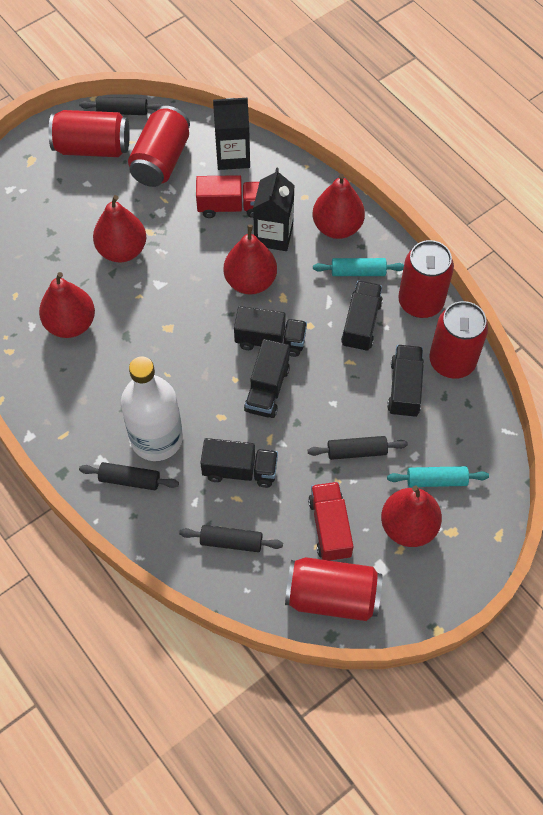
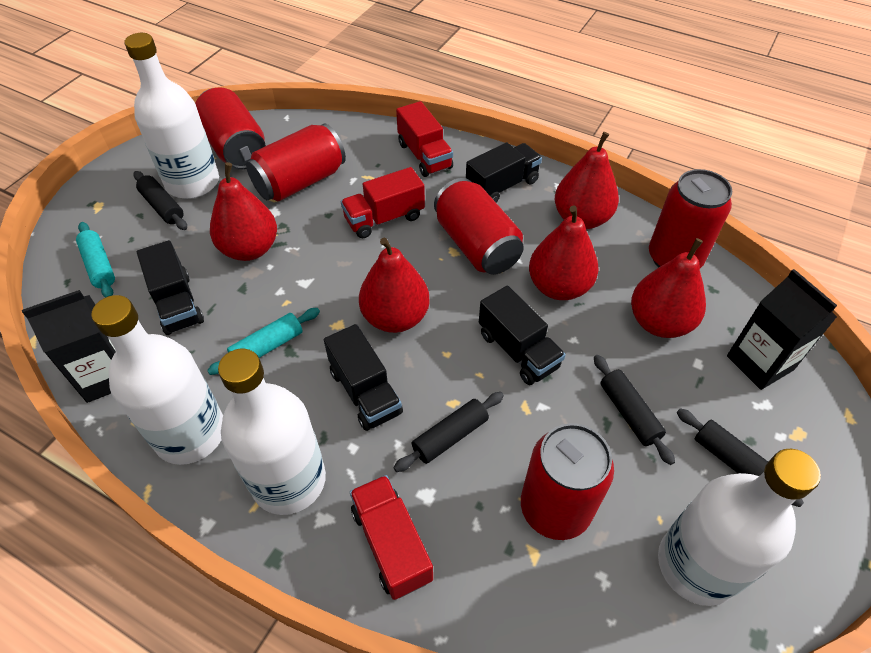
black truck: [200,438,278,488] [234,306,307,357] [244,339,290,418] [341,281,383,352] [387,345,424,418] = 5 -> [137,240,204,335] [324,324,403,431] [466,142,542,202] [479,286,566,385] = 4
red truck: [196,175,259,218] [308,482,353,561] = 2 -> [341,167,425,238] [350,475,433,600] [396,101,453,177] = 3
white bottle: [121,356,183,461] = 1 -> [91,295,223,465] [124,33,219,199] [218,349,326,515] [658,449,821,606] = 4

